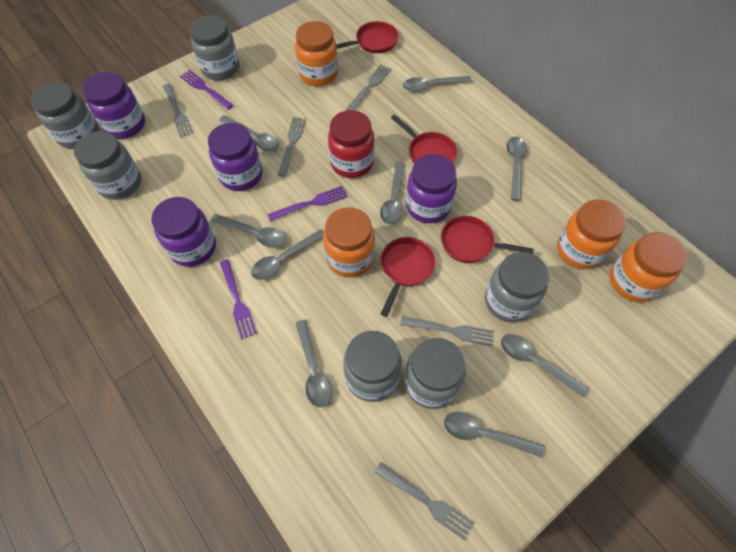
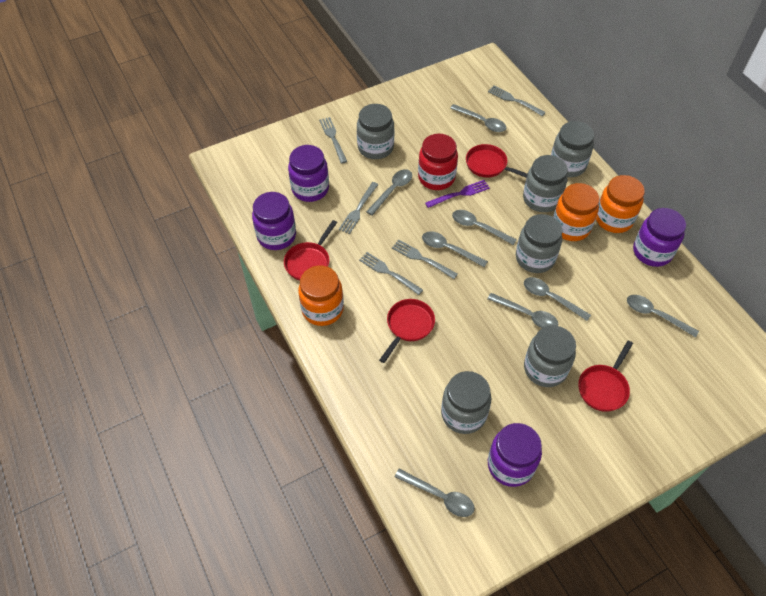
grey spoon: [211,214,286,248] [219,115,279,151] [251,229,324,280] [296,320,332,408] [380,162,405,224] [403,76,472,92] [444,412,544,457] [501,334,589,398] [506,137,527,201] = 9 -> [366,169,412,216] [395,469,475,517] [422,231,488,267] [450,104,506,132] [452,210,517,245] [488,293,558,328] [524,277,591,321] [627,295,699,337] = 8
orange jar: [295,21,338,86] [323,207,375,277] [557,199,626,269] [610,232,687,302] = 4 -> [298,266,344,326] [553,183,599,241] [596,175,645,233] = 3
purple fork: [180,70,233,110] [220,259,257,340] [267,186,348,221] = 3 -> [425,180,490,208] = 1

